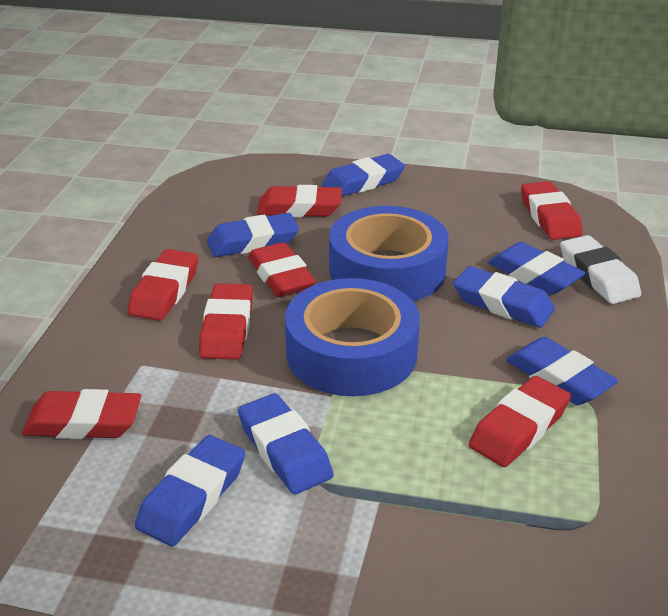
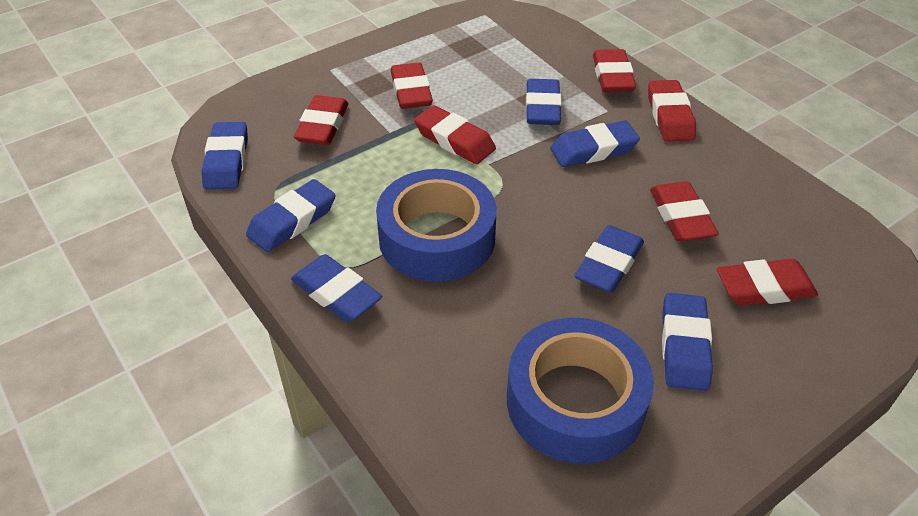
white eraser: [560,235,641,304] = 1 -> none = 0

